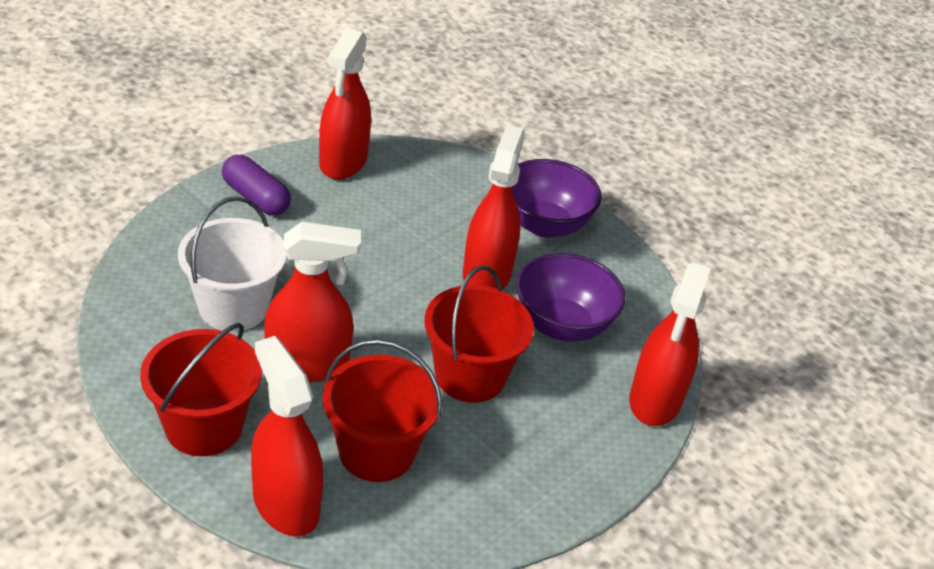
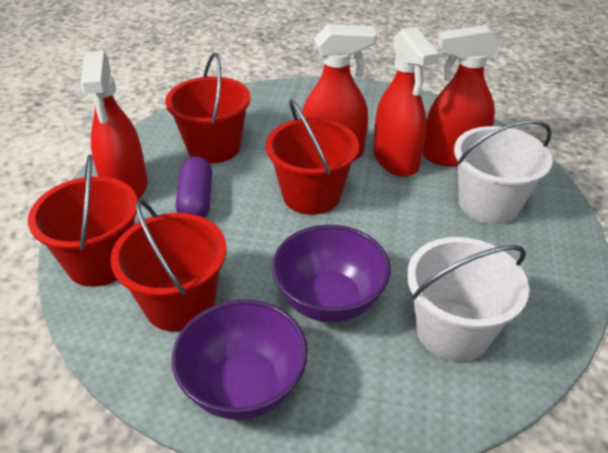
red bucket: [140,323,262,456] [322,339,442,482] [424,265,534,403] = 3 -> [28,154,137,287] [110,199,226,332] [165,53,251,163] [266,99,359,215] = 4
red spray bottle: [251,336,324,537] [264,222,361,382] [319,28,371,180] [463,125,525,290] [629,262,711,426] = 5 -> [80,51,147,200] [302,24,377,161] [373,27,439,177] [423,25,501,166] = 4
white bucket: [178,196,287,332] = 1 -> [407,237,529,362] [454,120,553,224] = 2

